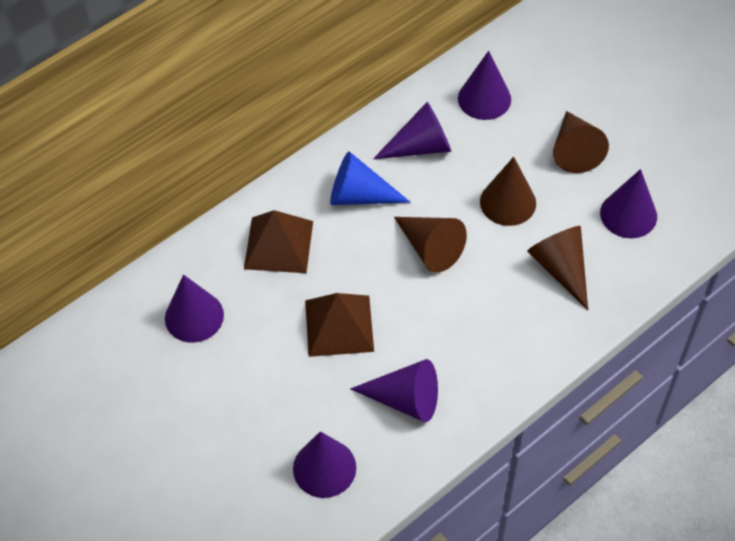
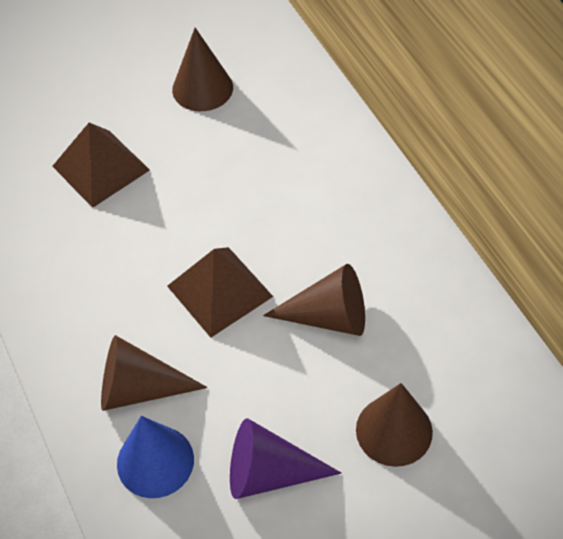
purple cone: [165,274,224,343] [293,431,356,498] [350,359,438,422] [373,102,451,159] [458,51,511,120] [600,169,657,238] = 6 -> [230,418,342,499] = 1

